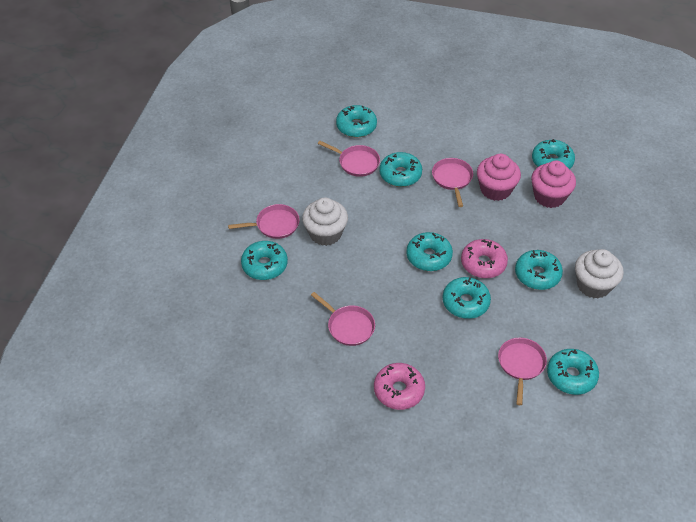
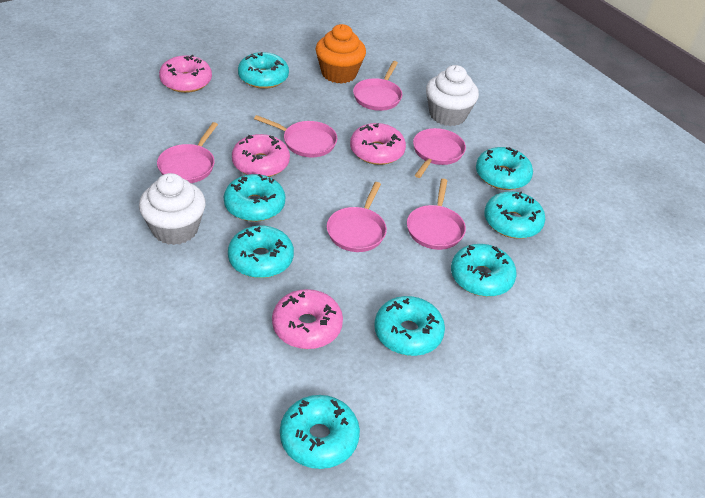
orange cupcake: none = 0 -> [316,24,366,84] = 1
pink cupcake: [477,154,521,201] [531,161,576,208] = 2 -> none = 0
pink donut: [374,363,425,410] [461,239,508,278] = 2 -> [159,55,212,93] [232,134,290,177] [272,289,343,349] [350,123,406,165] = 4
pink pan: [228,204,300,239] [311,292,375,346] [318,141,380,177] [432,158,473,207] [498,338,547,405] = 5 -> [157,122,218,183] [254,115,337,157] [327,182,387,252] [353,61,402,111] [407,179,466,250] [413,128,466,178] = 6

